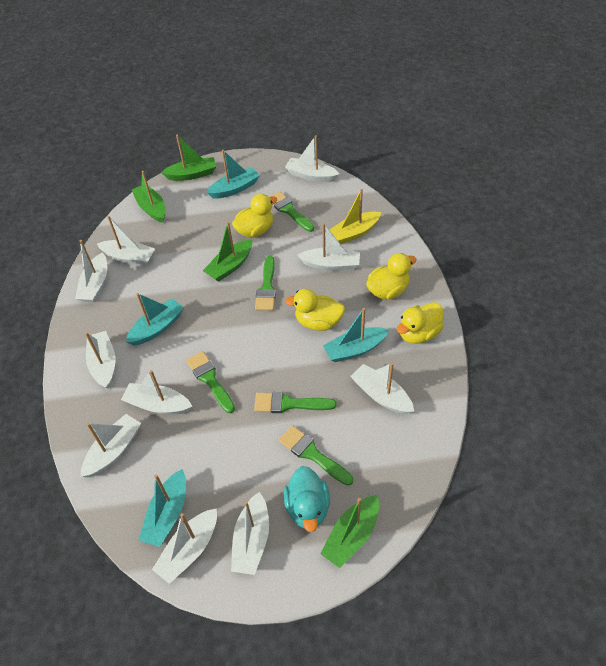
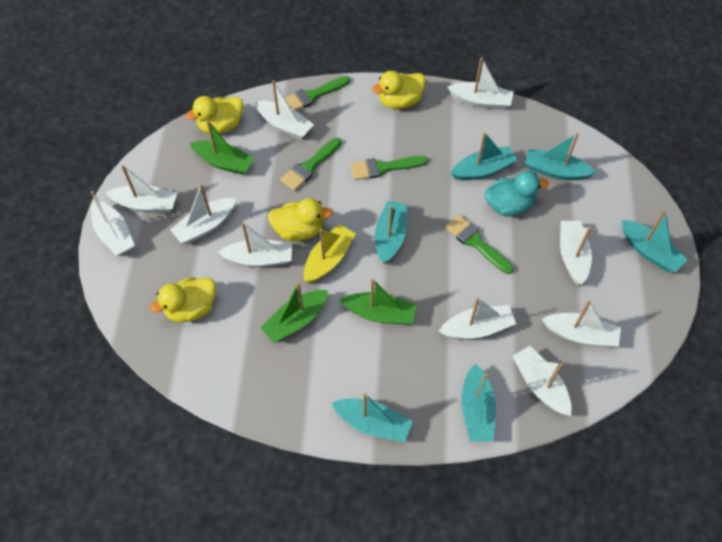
green boat: [132,171,166,223] [161,134,216,181] [203,222,252,282] [320,495,379,568] = 4 -> [190,120,254,175] [261,282,328,343] [339,278,417,325] = 3
green brush: [186,351,235,413] [254,392,337,413] [255,256,276,311] [269,191,314,232] [279,425,353,486] = 5 -> [280,138,341,191] [285,76,350,111] [350,156,428,180] [445,214,513,274] = 4
turquoise boat: [126,293,184,346] [139,469,186,547] [206,150,260,199] [323,308,389,362] = 4 -> [332,393,413,442] [375,201,407,264] [450,132,517,180] [461,363,496,442] [525,133,596,180] [622,210,687,272] = 6

